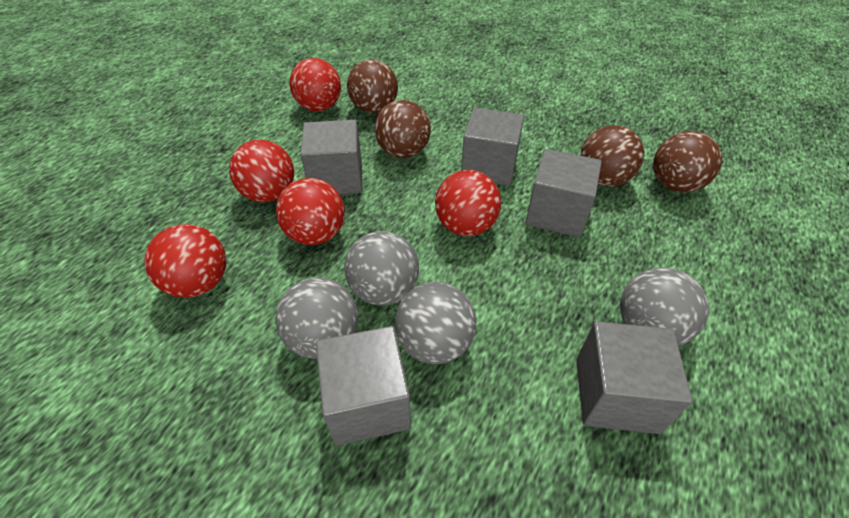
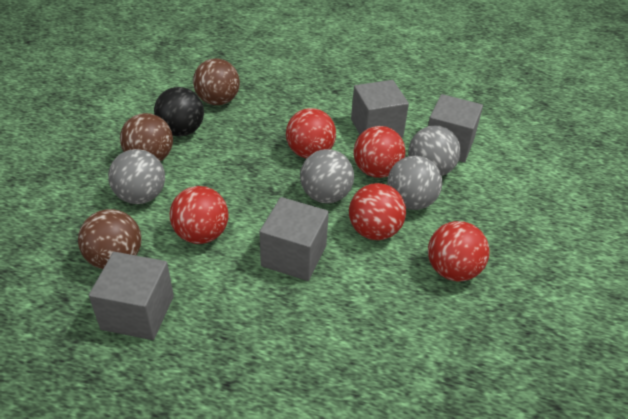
black ball: none = 0 -> [154,87,204,137] = 1
brown ball: [347,59,398,113] [375,100,431,158] [580,125,644,186] [653,131,722,193] = 4 -> [78,209,141,269] [120,113,173,161] [193,58,240,105] = 3
grey cube: [300,120,362,194] [316,326,411,446] [461,108,524,186] [525,149,602,237] [576,321,692,434] = 5 -> [89,252,174,340] [260,197,329,281] [351,80,409,138] [428,94,483,162] = 4

